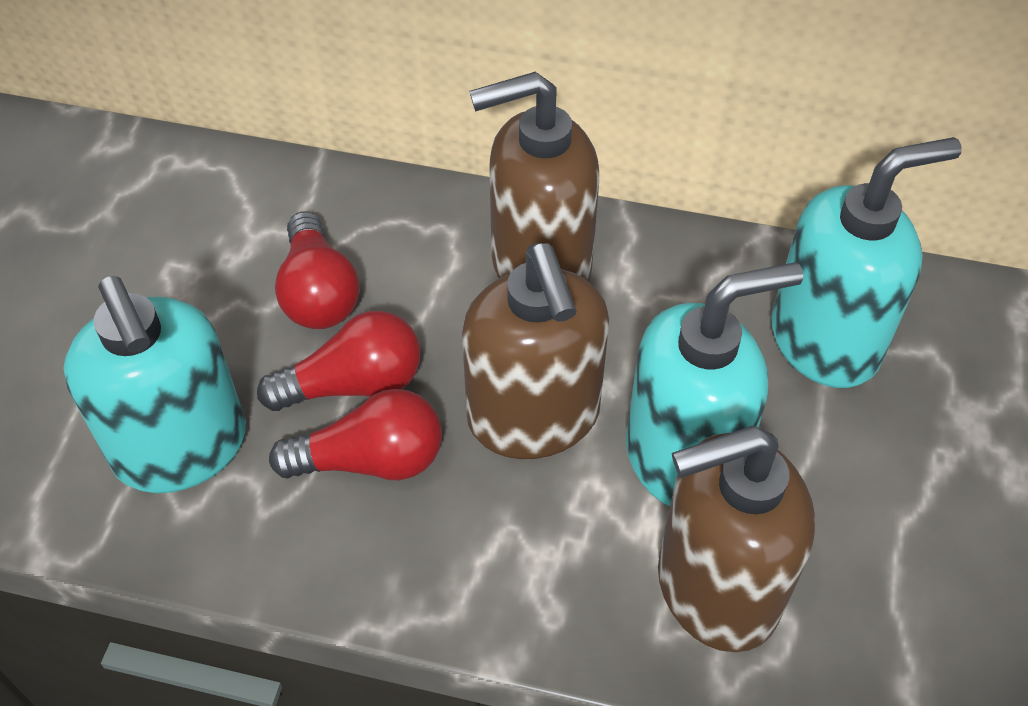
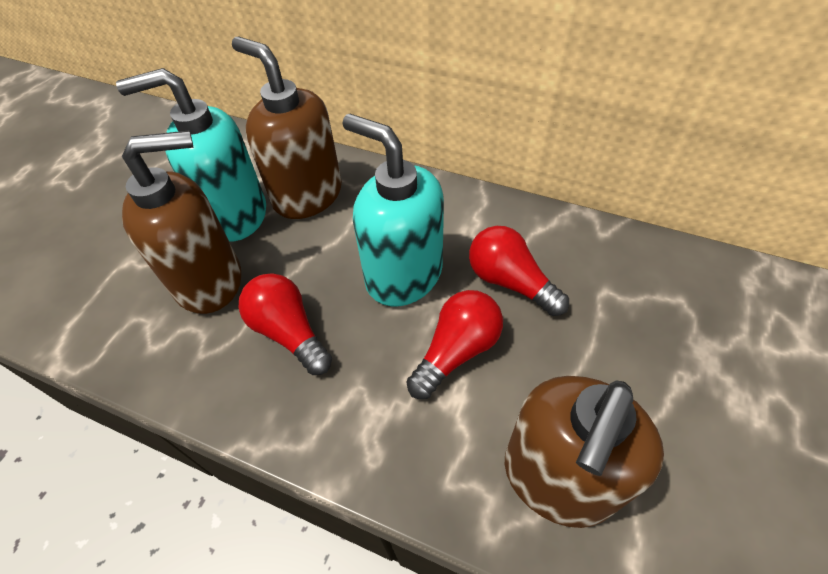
turquoise soap dispenser: [64,276,246,493] [626,262,803,507] [771,137,962,388] = 3 -> [116,68,266,242] [342,114,444,306] = 2

